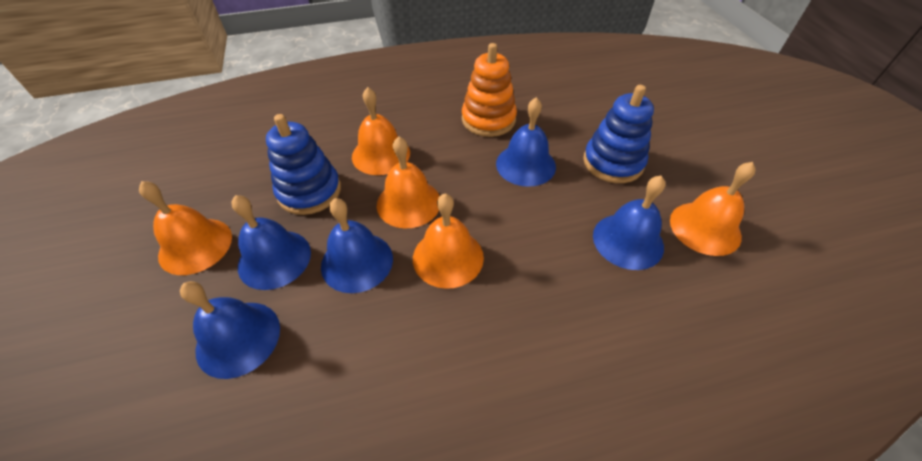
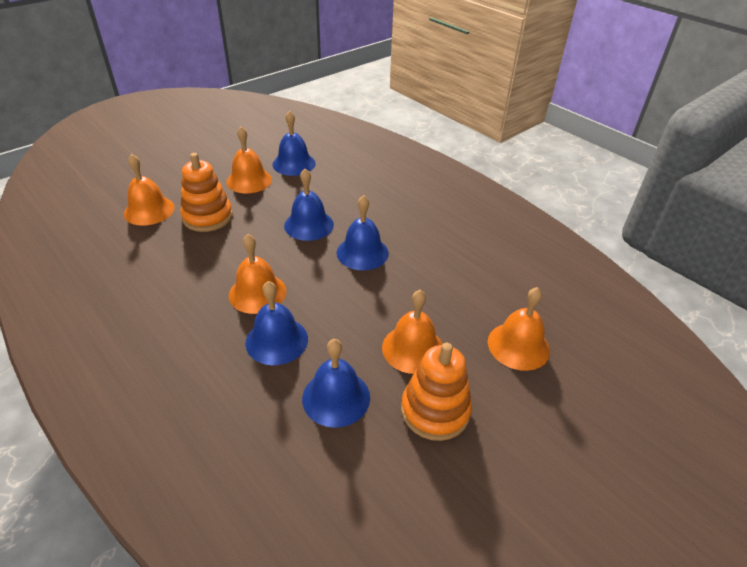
blue stacking toy: [266,114,341,215] [583,85,654,183] = 2 -> none = 0
orange stacking toy: [462,43,517,137] = 1 -> [180,153,233,232] [401,343,472,441] = 2

